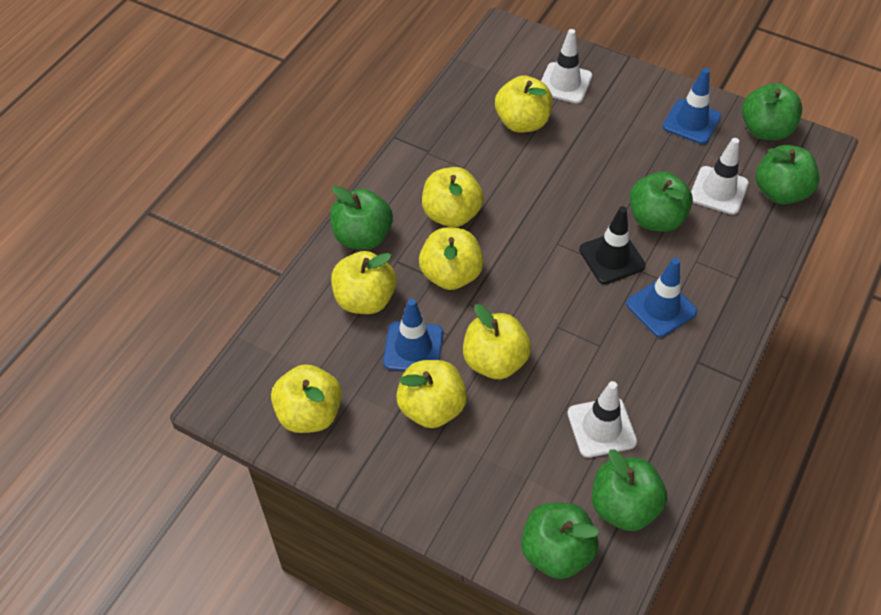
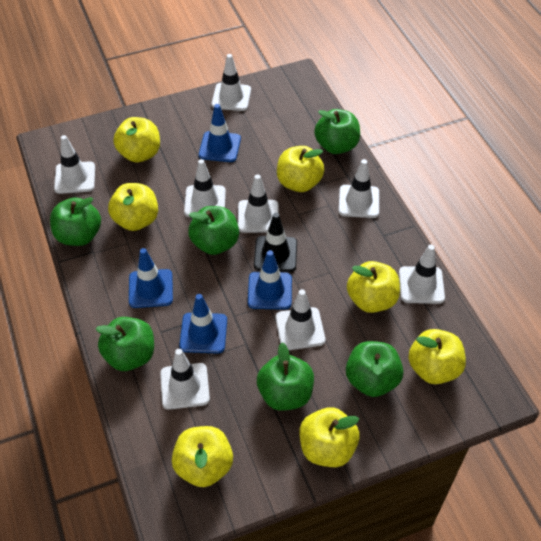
blue traffic cone: [383,299,443,371] [626,258,698,337] [663,68,721,144] = 3 -> [129,248,173,308] [179,294,227,354] [199,104,241,162] [248,250,292,310] = 4
white traffic cone: [541,29,592,104] [567,381,637,458] [691,138,749,215] = 3 -> [54,135,95,194] [160,349,210,410] [184,159,226,217] [212,54,251,111] [238,174,279,233] [275,289,325,350] [339,159,379,218] [399,245,445,304] = 8

